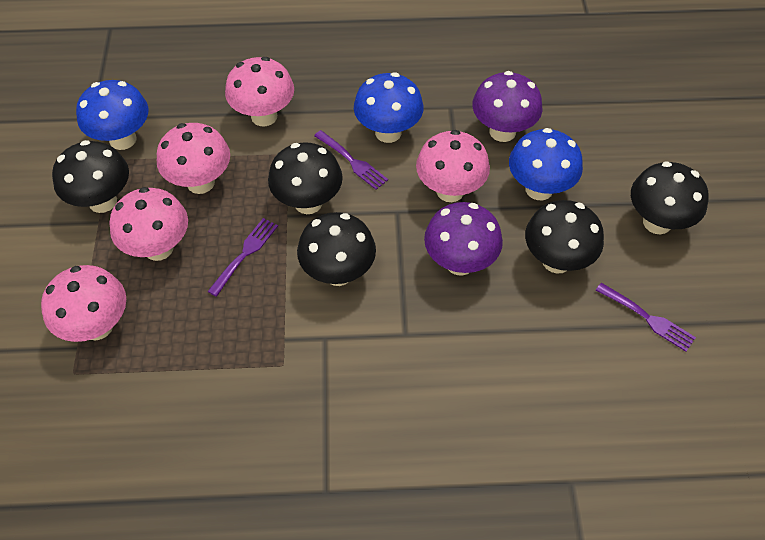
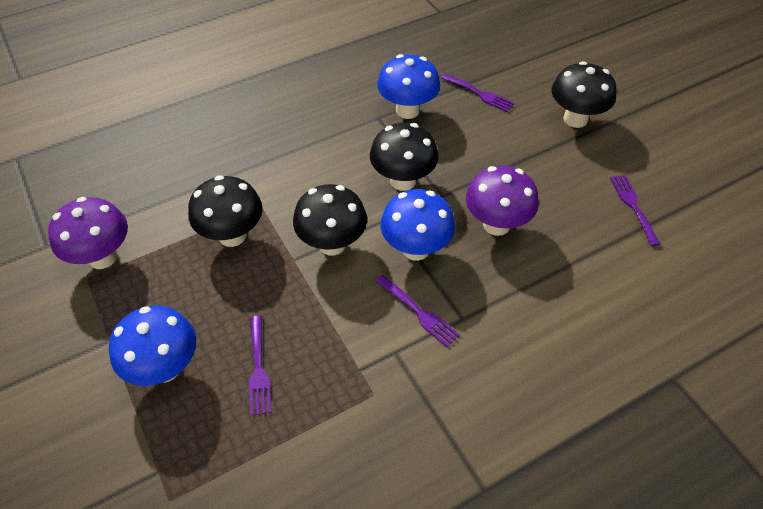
black mushroom: [52,140,129,213] [268,142,343,214] [297,212,376,286] [525,200,604,274] [631,161,709,235] = 5 -> [188,175,263,247] [293,184,367,256] [370,123,439,191] [552,61,617,128] = 4
pink mushroom: [41,265,126,342] [109,187,188,261] [157,123,230,194] [225,57,294,126] [416,130,490,202] = 5 -> none = 0
purple fork: [207,218,278,297] [314,130,388,190] [596,283,696,351] = 3 -> [249,316,271,416] [376,275,460,347] [441,73,515,112] [610,175,660,246] = 4

